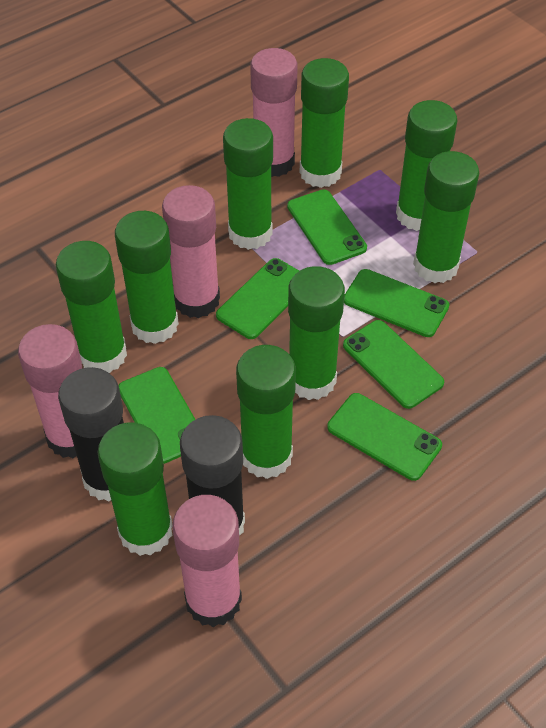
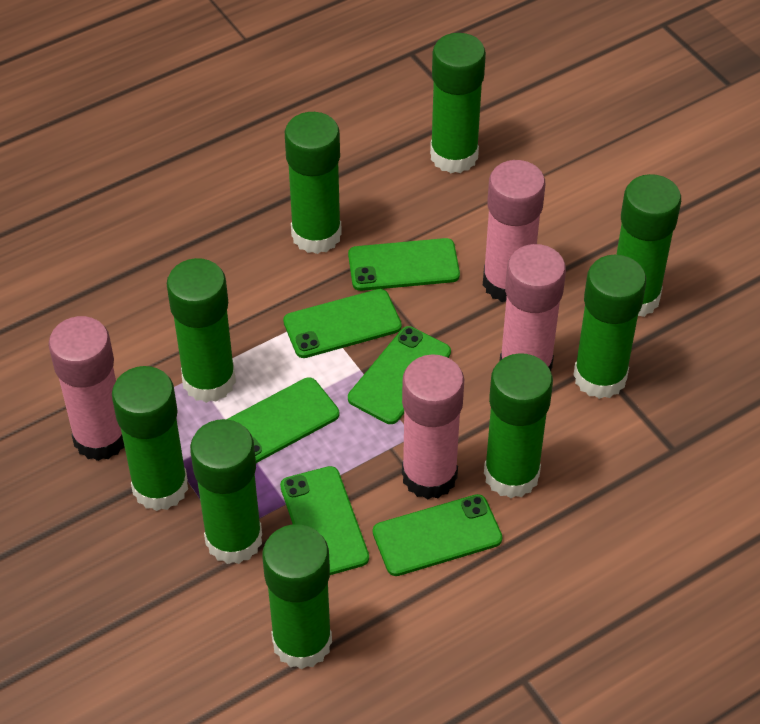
black glue stick: [58,367,124,502] [180,415,245,535] = 2 -> none = 0

